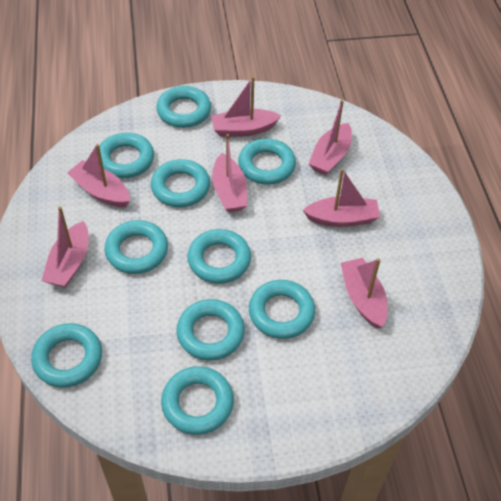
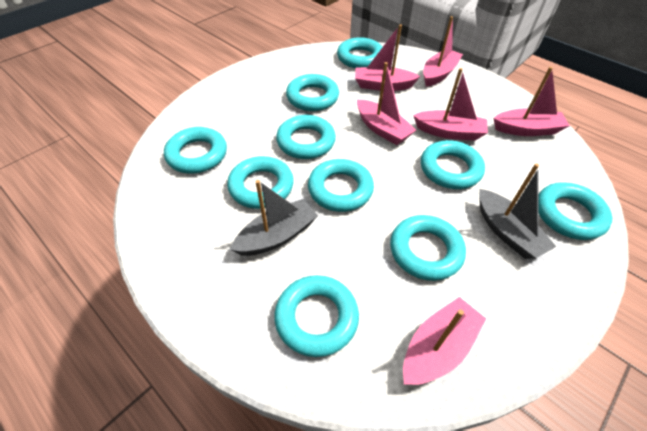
grey boat: none = 0 -> [230,180,318,256] [479,163,556,259] = 2
pink boat: [42,206,89,288] [67,144,130,207] [211,76,281,137] [212,134,247,212] [303,169,380,227] [308,100,352,175] [341,258,387,329] = 7 -> [355,24,420,91] [357,62,416,145] [403,297,486,385] [413,68,488,141] [423,16,463,87] [494,67,570,136] = 6

